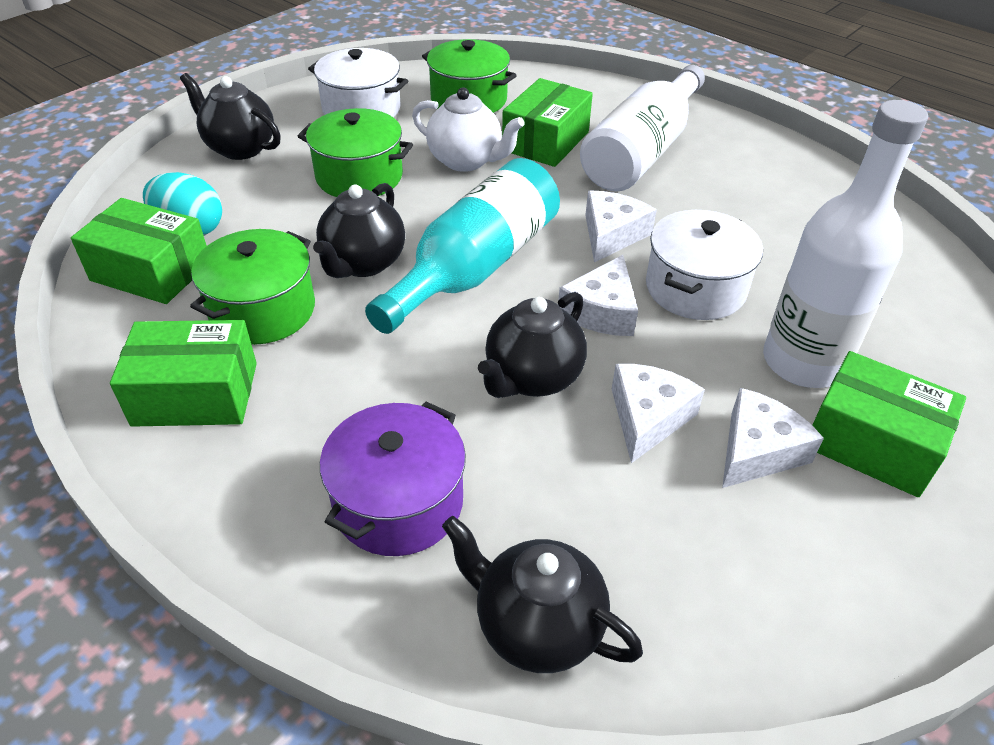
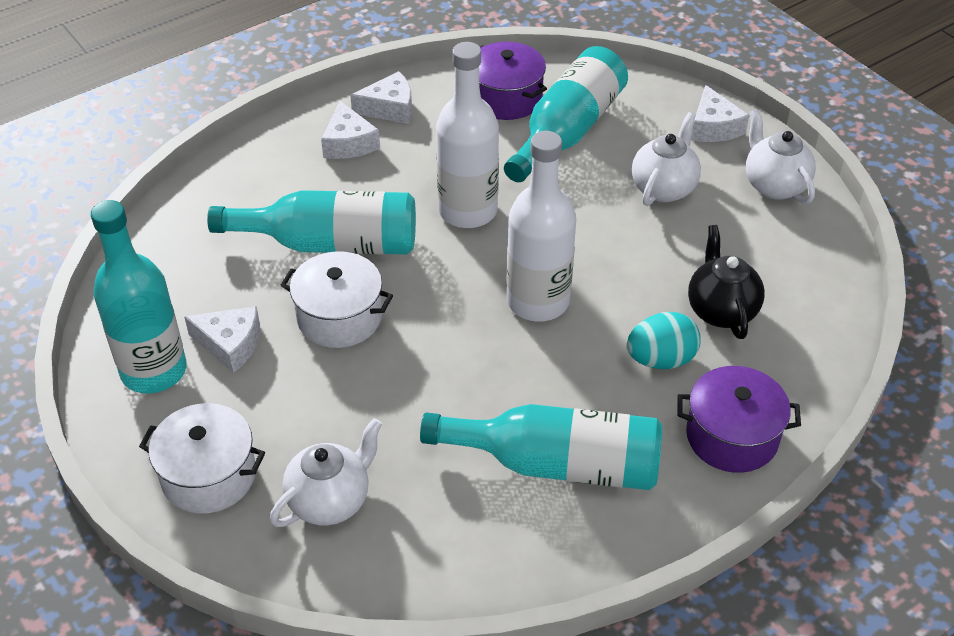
black teapot: [180,73,281,160] [313,183,405,278] [442,516,643,673] [478,292,587,398] = 4 -> [688,225,765,339] = 1
green box: [71,198,207,304] [110,320,257,427] [502,78,593,167] [812,351,966,497] = 4 -> none = 0
green pot: [190,229,315,345] [297,108,413,197] [422,39,517,113] = 3 -> none = 0
purple pot: [320,402,466,556] = 1 -> [479,42,547,120] [677,366,801,473] = 2
turquoise bottle: [365,158,560,334] = 1 -> [91,200,187,394] [207,190,416,255] [420,404,662,490] [504,46,628,182] = 4
white teapot: [412,88,525,172] = 1 -> [270,418,382,527] [632,112,701,206] [746,109,816,204] = 3

